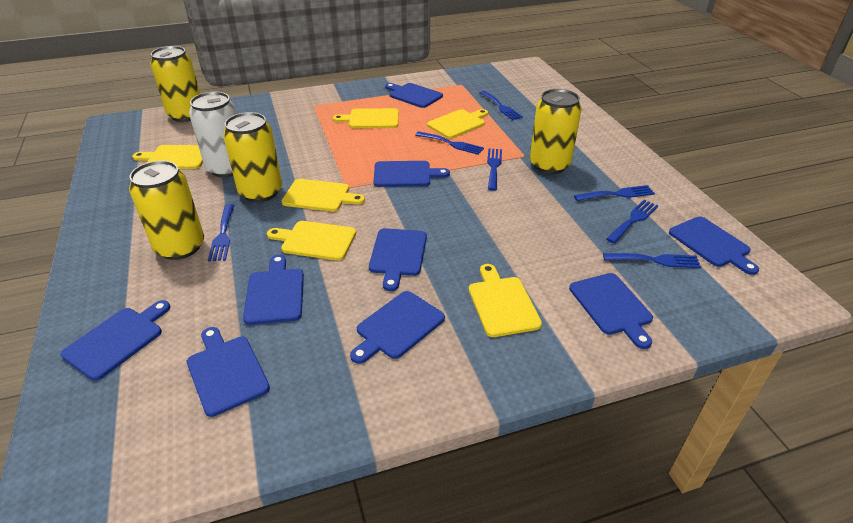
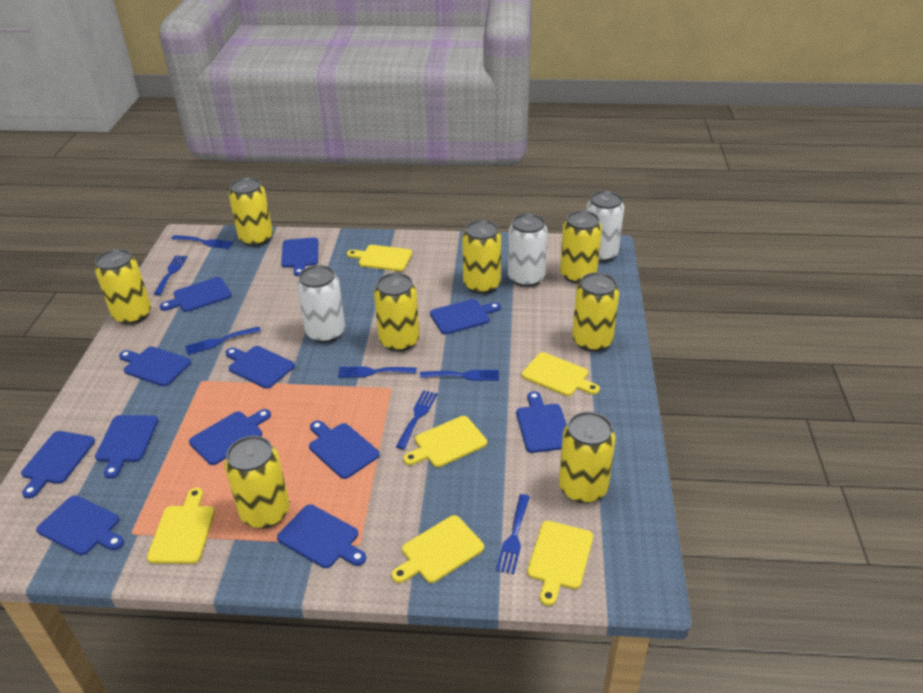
blue cutting board: [61,300,170,381] [187,327,270,417] [243,254,304,325] [350,291,445,364] [369,228,427,291] [374,161,450,187] [385,83,443,108] [569,273,653,349] [669,217,759,275] = 9 -> [21,431,95,498] [36,495,124,555] [95,415,158,479] [119,346,191,387] [160,277,232,312] [189,409,271,465] [225,346,295,389] [277,504,366,568] [281,238,318,276] [309,420,380,479] [430,299,501,334] [516,391,567,453] = 12
white can: [189,92,237,177] = 1 -> [297,265,345,343] [508,214,548,287] [586,191,624,262] = 3
yellow can: [129,161,204,260] [150,46,200,122] [223,112,282,202] [530,89,582,174] = 4 -> [95,249,151,325] [224,436,290,529] [229,177,273,246] [374,273,419,352] [462,220,501,294] [559,412,616,503] [560,211,602,284] [572,272,619,352] = 8

